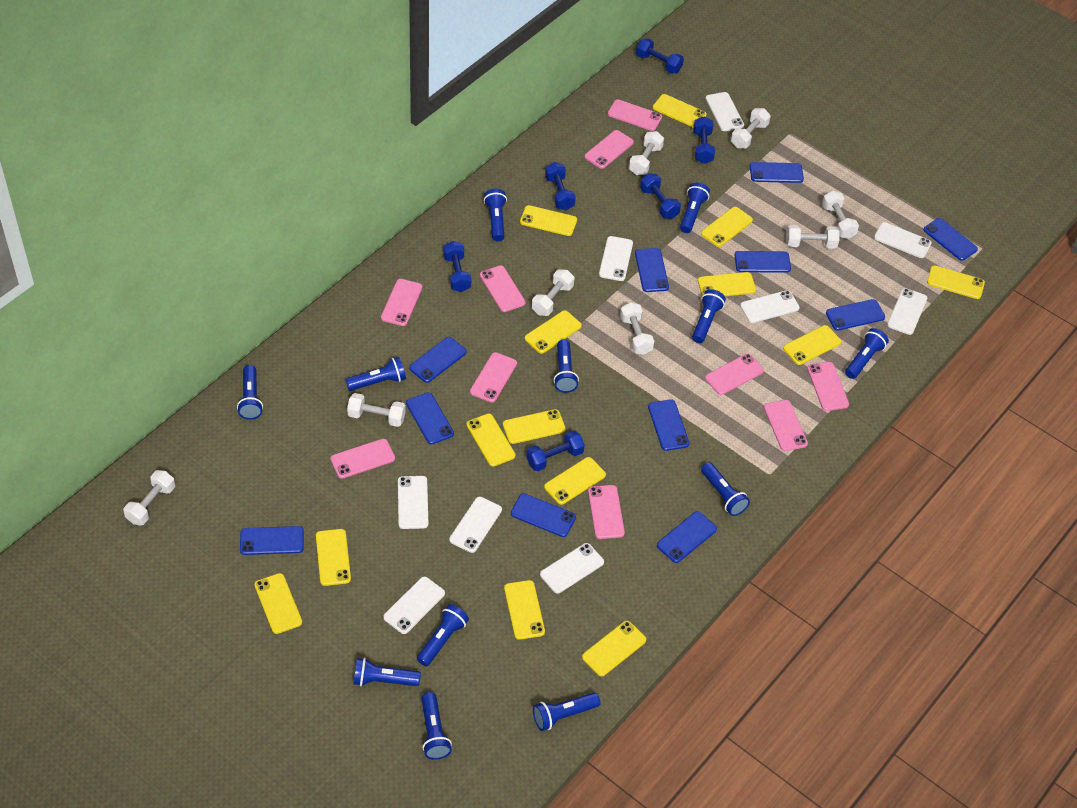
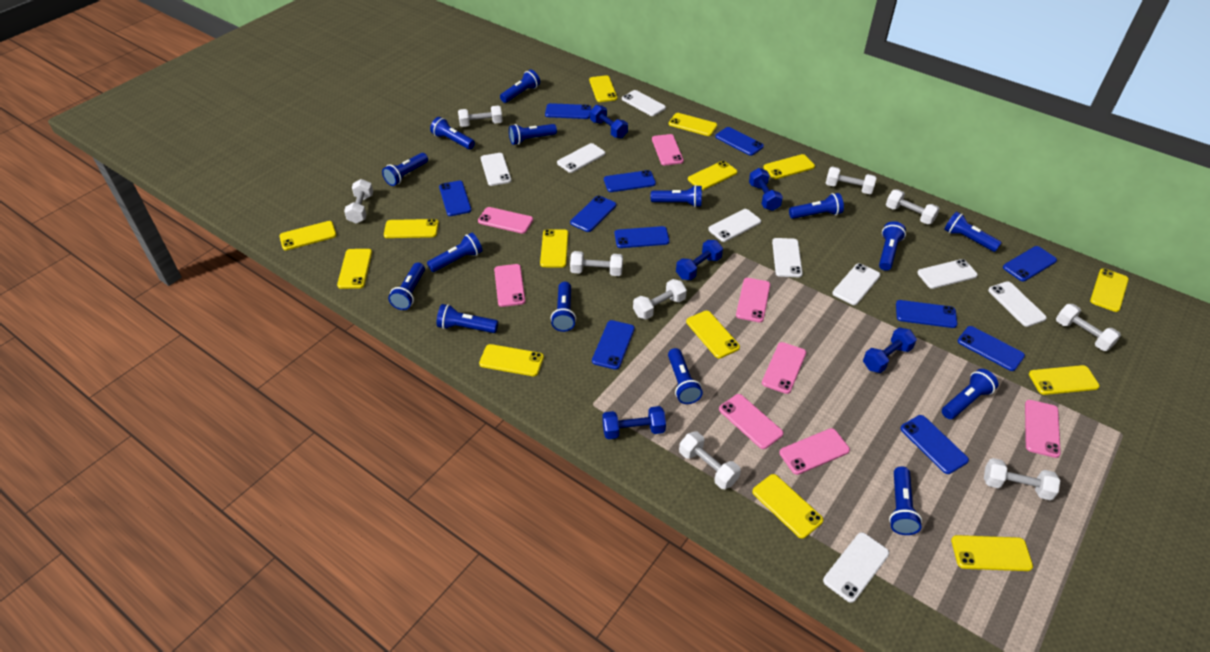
blue dumbbell: [443,241,471,292] [526,430,585,471] [545,162,576,210] [636,38,684,74] [640,173,681,219] [693,117,715,164] = 6 -> [590,105,628,138] [602,406,666,439] [676,240,723,280] [749,168,783,211] [863,328,917,373] = 5
blue flashlight: [237,365,263,420] [345,357,406,391] [353,658,421,686] [417,604,469,666] [421,692,452,760] [484,189,507,242] [533,692,600,731] [554,340,579,393] [680,182,710,233] [692,289,726,343] [701,462,750,516] [845,328,889,379] = 12 -> [382,153,428,186] [388,262,425,310] [427,233,482,272] [430,117,475,149] [437,304,498,333] [500,69,540,103] [509,124,557,145] [551,282,576,332] [651,185,702,207] [668,348,703,404] [789,193,844,219] [879,221,906,271] [889,466,922,535] [942,369,999,419] [944,211,1002,252] = 15
pink phone: [330,439,395,479] [381,279,422,326] [470,352,517,403] [480,265,525,312] [585,130,634,169] [588,485,625,539] [608,100,662,131] [705,353,764,395] [764,400,808,451] [807,362,849,411] = 10 -> [478,207,533,234] [494,264,526,307] [652,134,684,165] [719,394,784,449] [736,278,771,322] [762,342,806,394] [779,428,850,475] [1025,400,1061,458] = 8
white dumbbell: [124,470,175,525] [347,393,406,427] [532,269,575,316] [620,302,655,355] [629,131,664,175] [731,108,771,148] [786,225,839,249] [822,191,859,239] = 8 -> [344,179,373,224] [458,106,503,127] [570,251,623,276] [633,279,687,320] [679,431,741,489] [826,166,877,194] [886,189,940,225] [984,458,1060,500] [1056,304,1121,351] = 9

